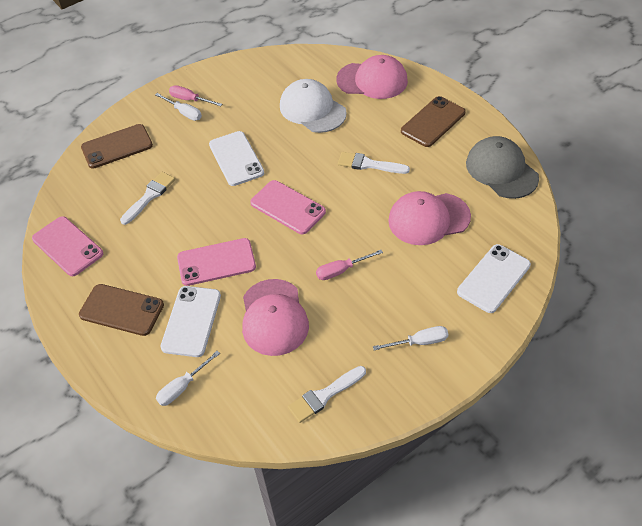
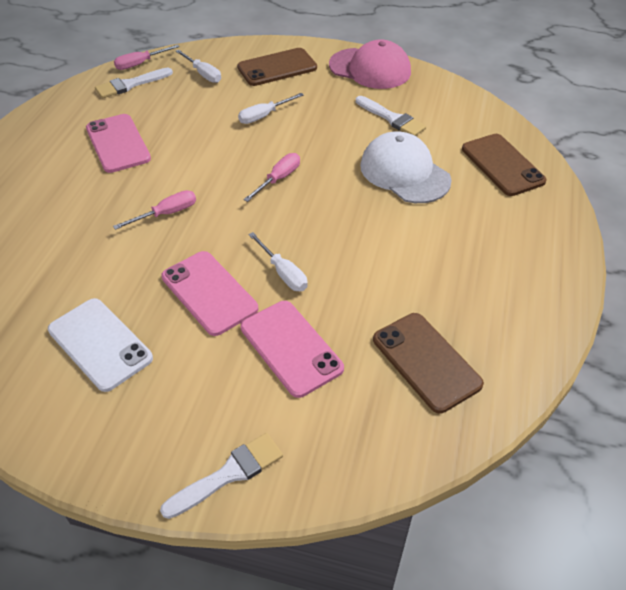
grey cap: [466,136,539,199] = 1 -> none = 0
pink cap: [242,279,309,356] [336,55,408,99] [388,191,471,245] = 3 -> [329,40,411,89] = 1
pink screwdriver: [169,85,222,106] [316,250,383,280] = 2 -> [113,190,196,230] [114,45,180,70] [244,153,300,202] = 3
white phone: [161,286,221,357] [209,131,264,186] [457,244,531,313] = 3 -> [48,298,153,392] = 1

